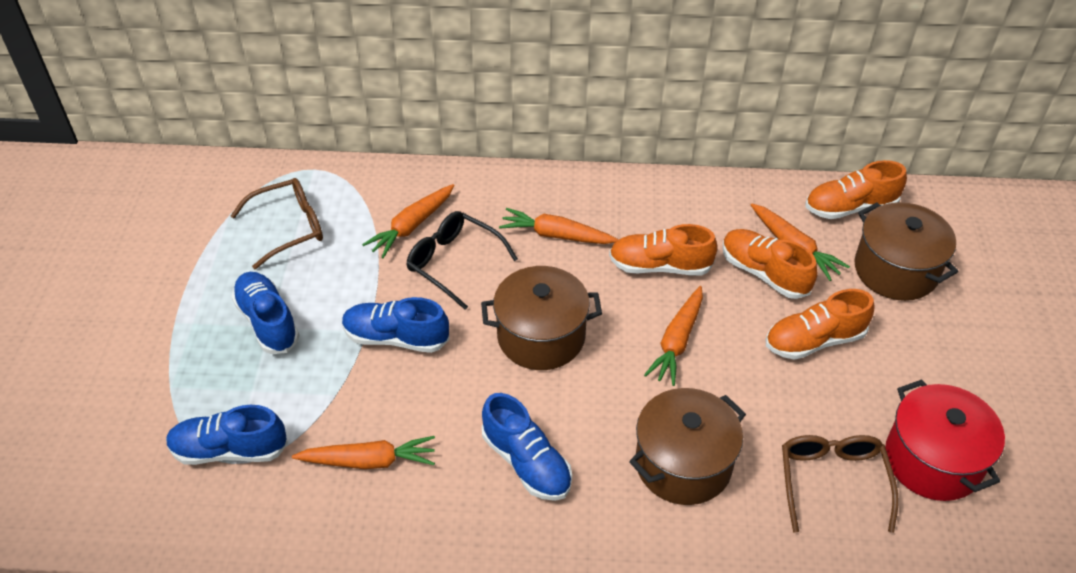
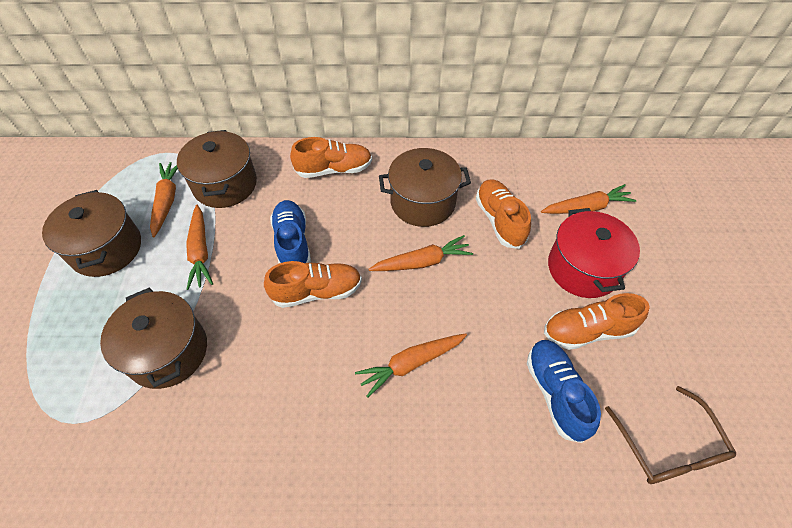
black glasses: [406,211,518,310] = 1 -> none = 0
blue shoe: [166,405,288,465] [231,272,299,354] [342,297,450,353] [482,393,572,501] = 4 -> [270,200,311,263] [527,340,601,443] = 2
brown glasses: [230,178,323,269] [782,435,899,533] = 2 -> [605,386,736,484] = 1
brown pot: [481,266,602,370] [629,388,746,505] [854,202,958,301] = 3 -> [42,190,141,277] [100,288,207,389] [177,130,257,208] [379,148,471,227] = 4

